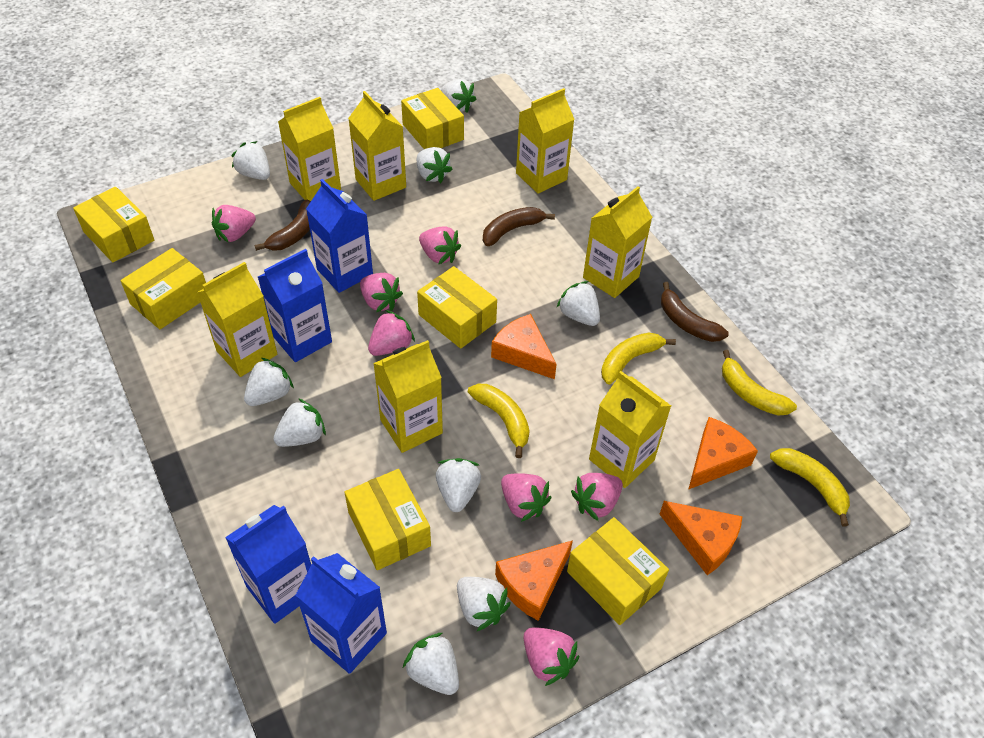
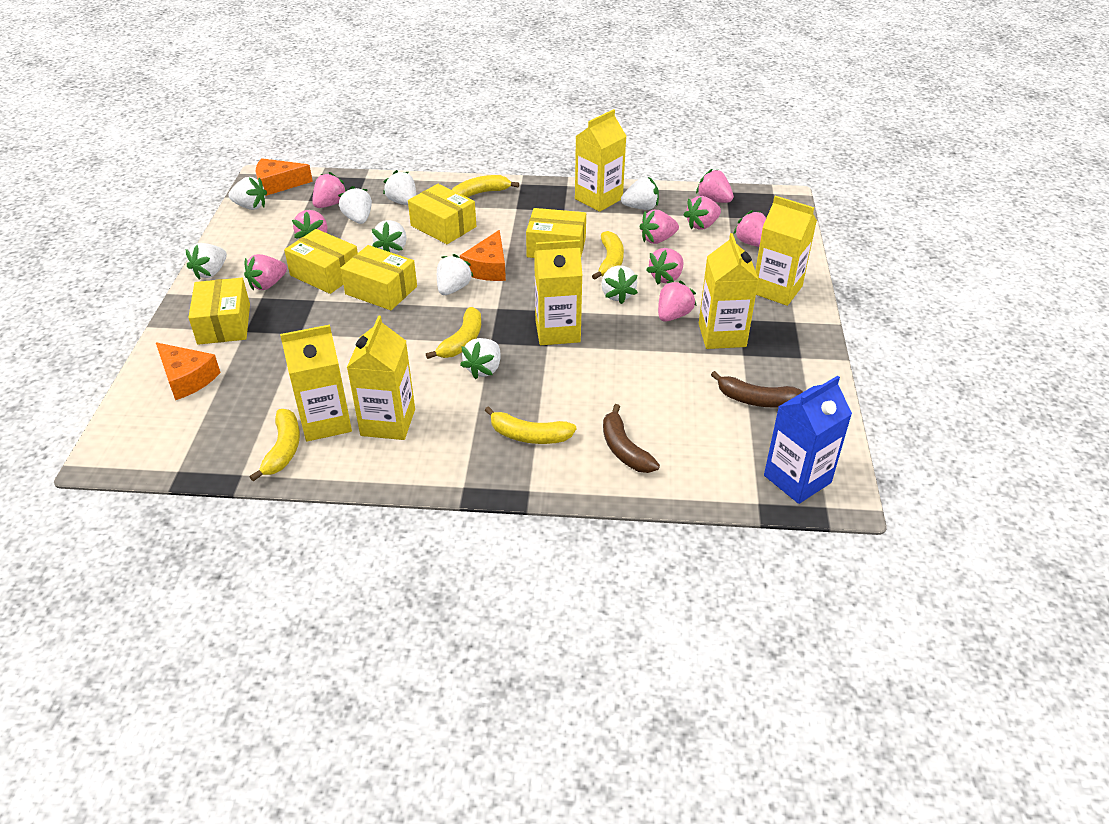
blue carton: [225,505,311,624] [258,249,332,362] [296,553,387,674] [306,179,373,293] = 4 -> [764,376,852,504] = 1
brown banana: [254,199,311,251] [483,207,555,246] [661,282,729,342] = 3 -> [603,404,660,473] [711,371,803,408] = 2
orange cheese: [491,314,557,379] [495,540,573,621] [660,501,743,575] [688,417,758,490] = 4 -> [156,342,221,400] [256,158,313,196] [460,230,506,281] = 3
pink strawberry: [212,205,256,243] [360,273,403,312] [368,310,415,356] [419,226,461,265] [501,473,551,522] [524,627,579,686] [571,473,623,521] = 7 -> [244,254,287,290] [292,210,327,239] [312,172,347,208] [639,210,679,244] [646,248,683,284] [658,281,697,322] [683,196,721,230] [696,169,734,203] [733,210,766,247] = 9
yellow banana: [468,384,530,458] [601,333,676,384] [722,350,797,416] [770,448,850,527] = 4 -> [250,409,300,481] [426,307,481,359] [452,175,519,198] [485,406,576,444] [592,231,624,280] = 5
yellow box: [73,187,154,263] [120,248,206,329] [345,469,431,570] [401,88,464,149] [417,266,497,349] [567,517,669,625] = 6 -> [188,278,250,345] [284,229,358,294] [340,245,417,310] [408,184,476,244] [526,208,586,258] = 5
yellow carton: [197,262,277,377] [278,97,341,201] [348,91,406,201] [373,340,443,453] [516,88,575,194] [583,186,652,298] [589,371,671,488] = 7 -> [280,325,352,442] [347,316,415,440] [534,240,582,345] [575,109,626,212] [699,233,759,349] [755,196,817,306] = 6

